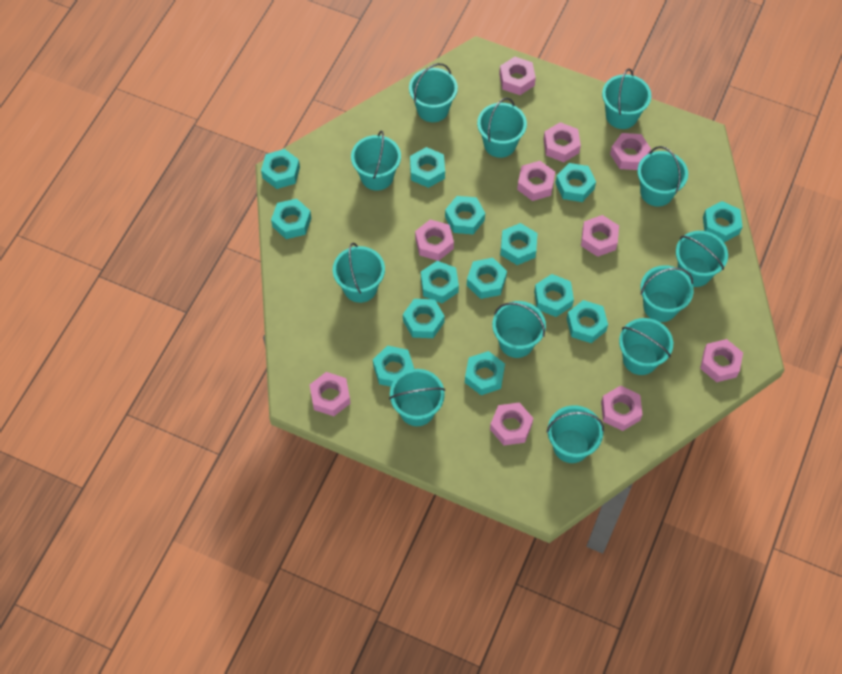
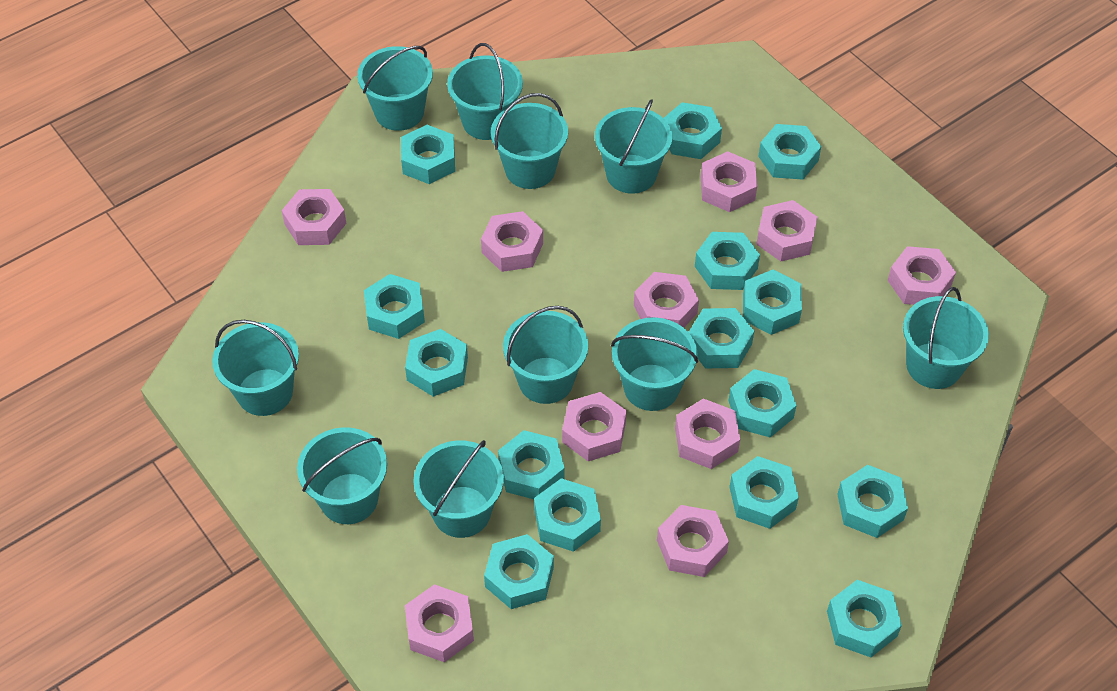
turquoise bucket: [333,242,385,303] [351,131,401,191] [389,369,445,426] [409,63,458,122] [477,97,527,158] [492,301,546,358] [547,405,604,463] [602,68,651,129] [619,318,673,375] [637,146,688,207] [640,265,694,322] [676,231,728,287] = 12 -> [212,320,299,416] [297,427,387,524] [357,46,433,131] [413,440,504,538] [447,43,523,140] [491,93,568,189] [503,306,588,404] [595,99,672,194] [611,317,698,411] [903,287,989,389] = 10
turquoise nut: [261,149,300,189] [271,199,311,239] [373,345,414,387] [403,299,445,338] [410,147,445,188] [421,261,459,303] [445,196,485,234] [465,351,505,395] [467,258,507,299] [500,223,537,265] [534,274,574,317] [556,163,596,202] [567,300,608,343] [703,201,743,242] = 14 -> [364,274,425,339] [401,125,455,184] [405,329,468,397] [484,534,554,609] [498,430,565,499] [534,478,601,552] [664,102,722,159] [689,308,754,368] [695,232,760,290] [729,369,797,438] [730,456,799,529] [743,270,802,335] [758,124,821,180] [827,580,902,657] [837,465,908,538] = 15

